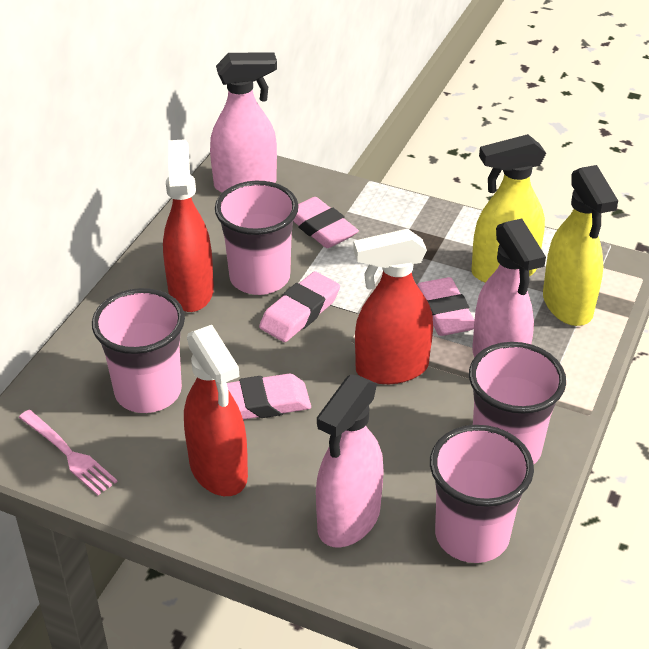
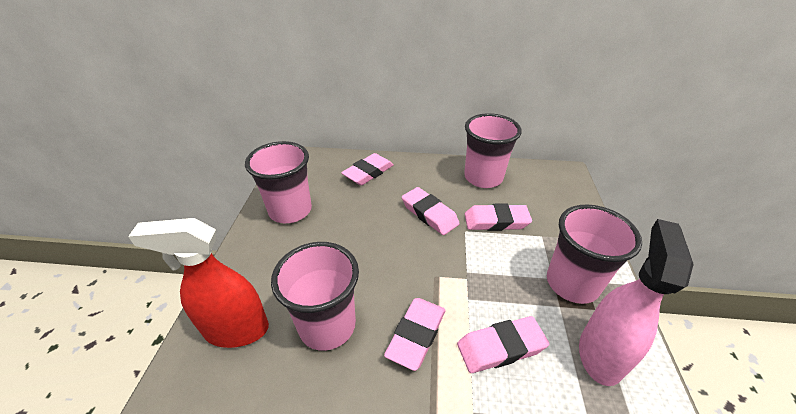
pink eraser: [227,374,311,420] [259,271,340,342] [293,197,359,248] [417,277,474,336] = 4 -> [341,153,394,185] [384,298,445,371] [402,187,460,235] [457,316,549,373] [465,204,532,231] = 5
pink fork: [19,410,118,495] = 1 -> none = 0
pink spray bottle: [210,52,277,193] [316,374,384,548] [472,218,546,358] = 3 -> [579,219,694,386] = 1
red spray bottle: [163,139,214,312] [184,325,248,496] [353,229,433,384] = 3 -> [128,218,269,348] = 1
yellow spray bottle: [471,134,546,283] [543,165,618,326] = 2 -> none = 0

